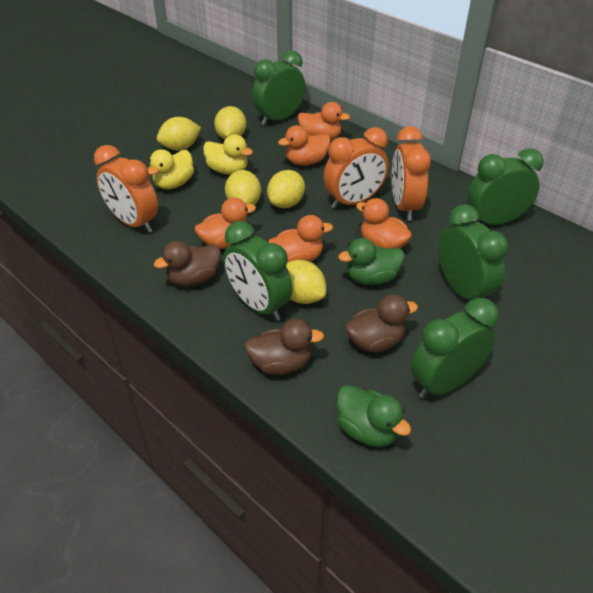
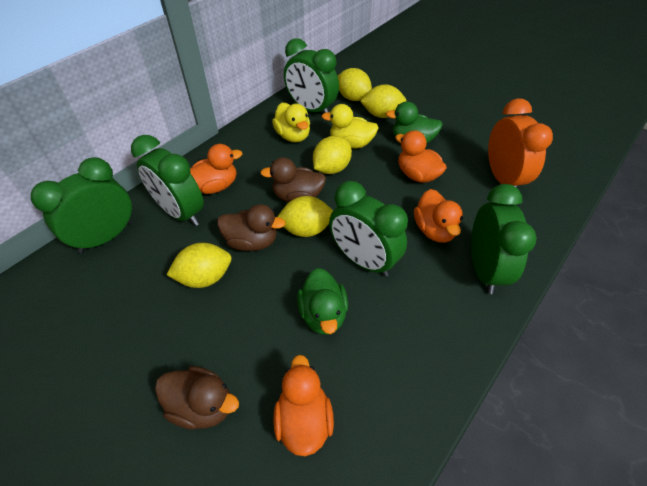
orange clock: [94,145,158,233] [323,127,389,209] [392,126,431,221] = 3 -> [488,98,553,188] = 1
orange duck: [195,197,256,249] [268,215,333,263] [278,125,331,166] [298,102,350,140] [356,198,412,249] = 5 -> [190,144,242,194] [273,355,334,456] [395,130,447,183] [414,189,463,243] = 4

